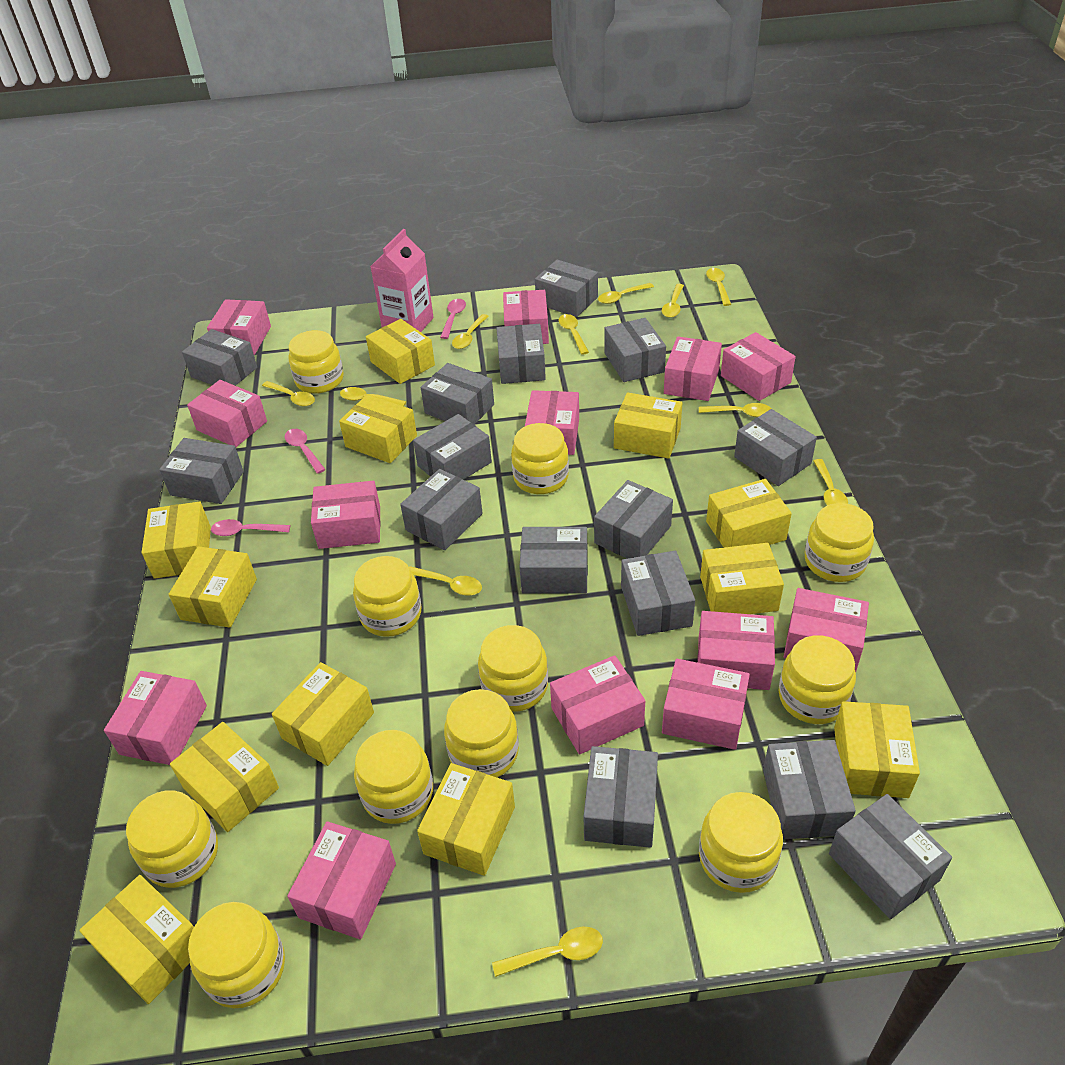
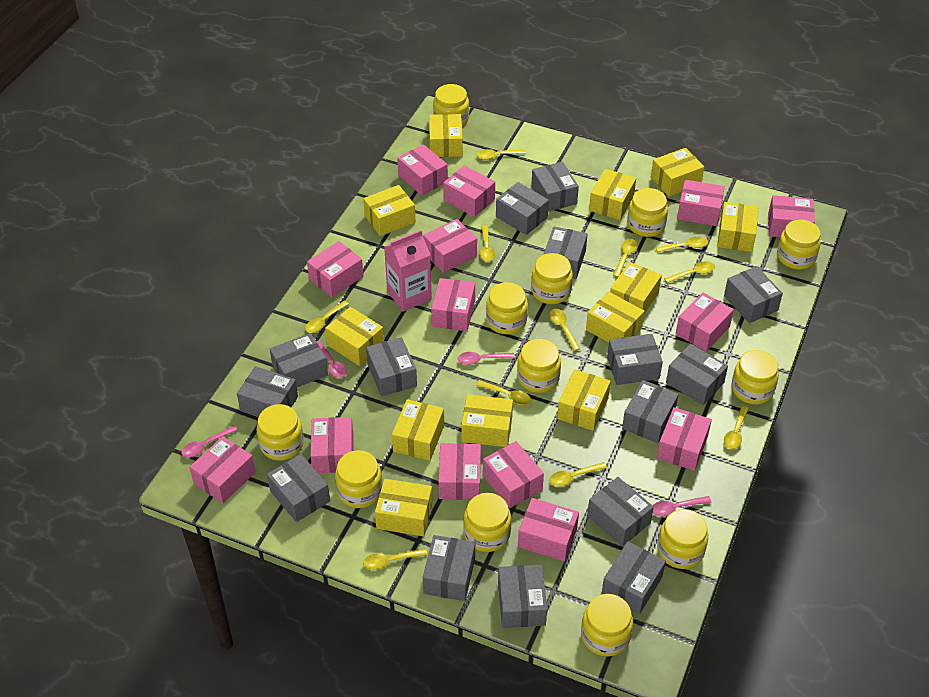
pink box: [104,671,207,765] [187,380,267,447] [207,299,271,355] [287,821,396,939] [311,481,380,549] [503,290,549,344] [525,390,579,455] [550,655,645,755] [662,659,750,750] [664,336,722,401] [697,611,775,690] [721,332,796,401] [784,588,869,672] = 13 -> [189,436,256,503] [307,241,363,297] [310,417,353,473] [397,144,448,196] [423,219,477,273] [431,278,475,331] [438,443,481,500] [443,165,495,217] [483,441,544,508] [518,498,579,562] [657,407,712,471] [676,292,734,352] [677,180,725,226] [768,195,815,237] = 14
pink spoon: [211,519,290,536] [285,429,326,474] [440,299,466,339] = 3 -> [181,425,237,458] [316,340,347,378] [458,352,515,365] [653,496,711,517] = 4
yellow jar: [126,790,218,888] [188,902,285,1008] [289,330,344,394] [353,556,421,637] [354,730,433,824] [444,689,519,777] [478,625,548,712] [511,423,569,494] [699,792,783,893] [779,635,856,724] [805,503,874,582] = 11 -> [256,404,304,460] [335,450,382,508] [433,84,469,126] [464,493,511,552] [486,282,528,334] [517,339,561,393] [531,253,573,304] [581,594,633,656] [627,188,668,237] [657,509,708,569] [731,350,779,404] [777,219,821,269] = 12

